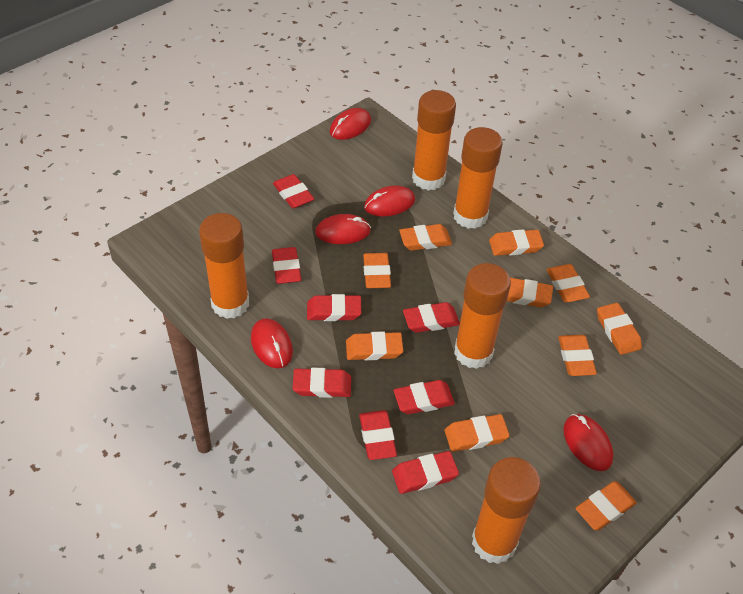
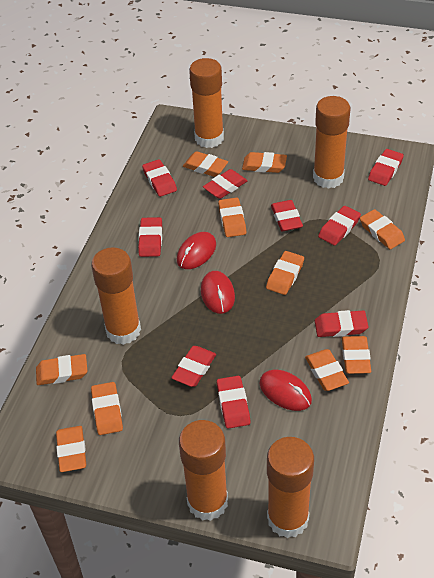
red eraser: [272,247,301,284] [273,174,314,208] [293,368,351,398] [307,294,361,321] [359,410,397,460] [392,451,459,494] [394,380,455,414] [403,302,460,333] = 8 -> [138,217,162,257] [142,159,177,197] [171,346,216,387] [203,169,247,199] [217,376,250,429] [271,200,303,231] [315,310,369,337] [318,206,361,246] [368,149,404,186] = 9
red mouse: [251,318,293,368] [315,214,371,244] [330,108,371,140] [364,185,415,217] [563,414,613,471] = 5 -> [177,232,216,269] [201,271,235,314] [260,370,312,411] = 3

